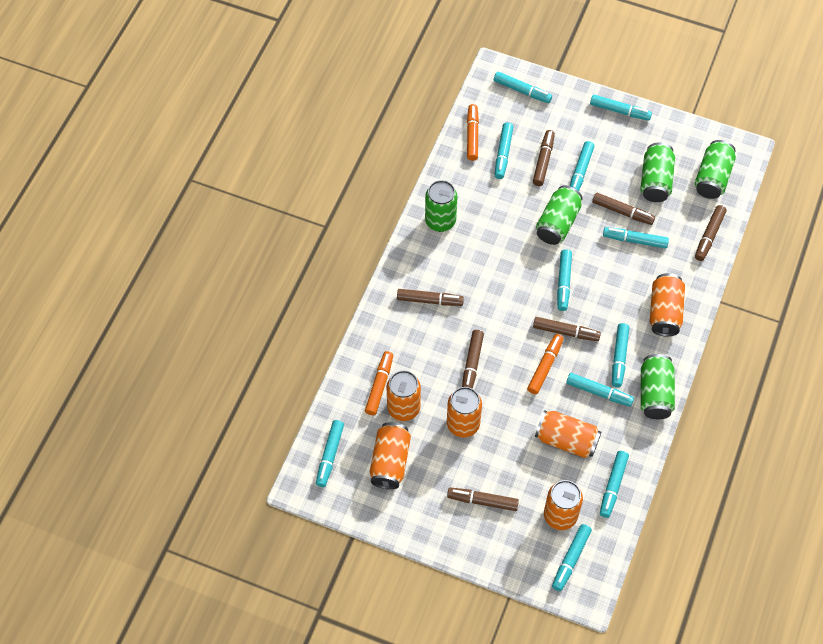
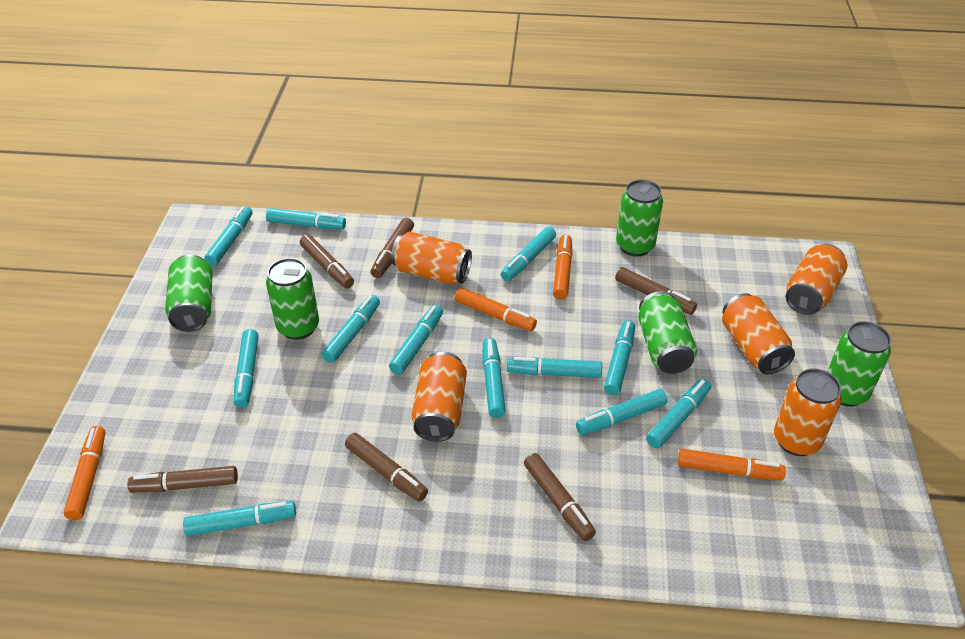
brown marker: [397,289,464,306] [447,488,519,511] [462,330,484,389] [533,130,555,186] [533,317,601,341] [592,193,655,225] [695,205,727,261] = 7 -> [127,466,238,493] [300,234,354,288] [345,433,428,502] [370,218,414,278] [524,453,596,541] [615,267,697,315] = 6
orange can: [370,422,411,489] [387,370,421,421] [447,387,482,438] [535,410,601,458] [544,480,583,530] [650,273,685,336] = 6 -> [391,232,472,284] [412,352,467,442] [722,293,795,375] [774,368,842,456] [786,244,848,315] = 5
orange marker: [365,351,393,415] [467,104,479,161] [527,334,563,394] = 3 -> [64,426,105,520] [455,287,537,331] [553,235,572,299] [678,449,786,480] = 4
turquoise marker: [316,420,344,487] [494,71,552,103] [495,123,513,179] [552,524,592,591] [557,249,572,311] [566,373,634,407] [570,141,594,191] [590,94,652,121] [600,451,629,518] [603,227,669,249] [612,323,629,387] = 11 -> [183,501,296,536] [204,206,253,266] [234,329,259,408] [266,208,346,229] [322,295,380,363] [389,305,443,374] [483,338,506,418] [501,227,556,281] [507,357,602,378] [576,389,668,435] [604,321,635,396] [646,379,711,448] = 12

